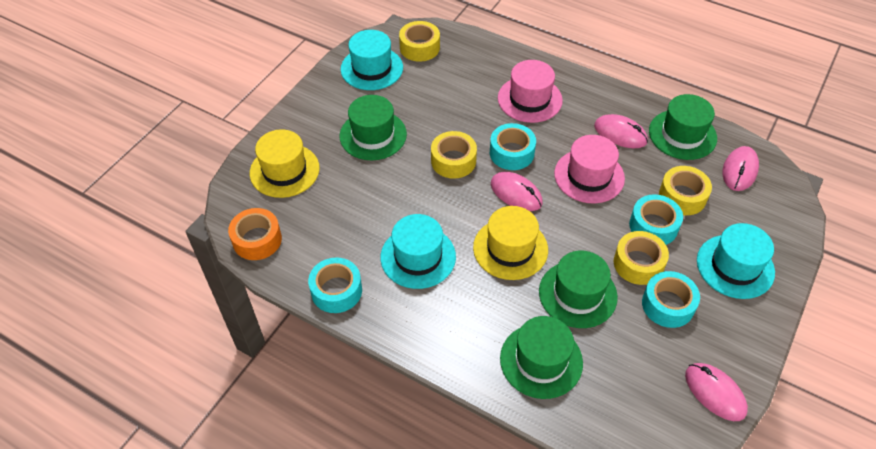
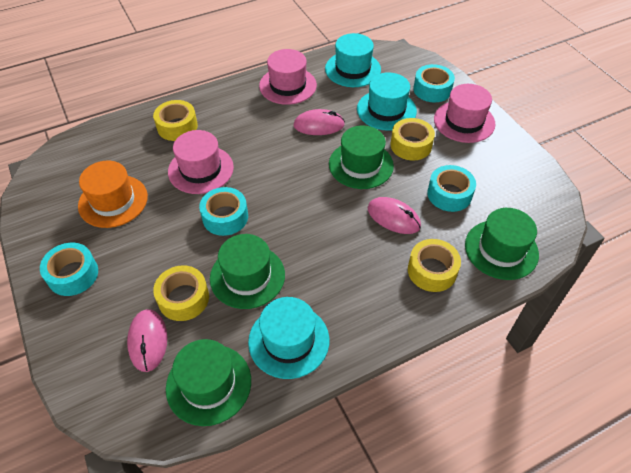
orange hat: none = 0 -> [78,161,148,228] = 1
orange tape: [228,208,282,260] = 1 -> none = 0
pink hat: [498,60,563,123] [554,135,625,203] = 2 -> [168,130,234,194] [259,49,317,105] [434,84,495,143] = 3
pink mouse: [491,172,543,211] [594,114,648,148] [685,363,748,421] [723,146,759,191] = 4 -> [127,309,167,372] [293,109,345,135] [367,197,421,234] = 3
yellow hat: [250,129,320,198] [473,206,548,280] = 2 -> none = 0

